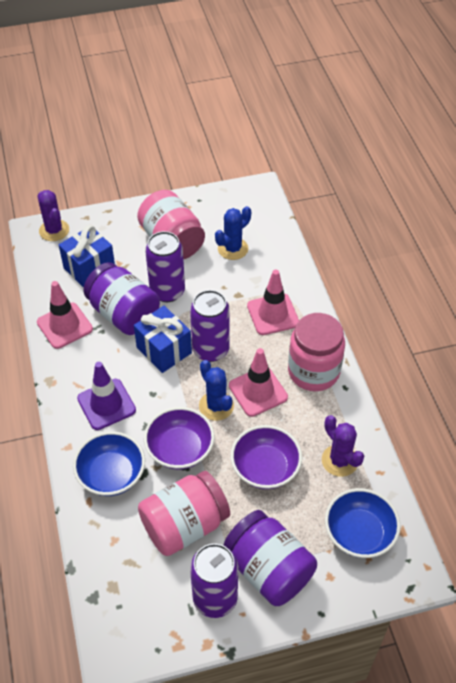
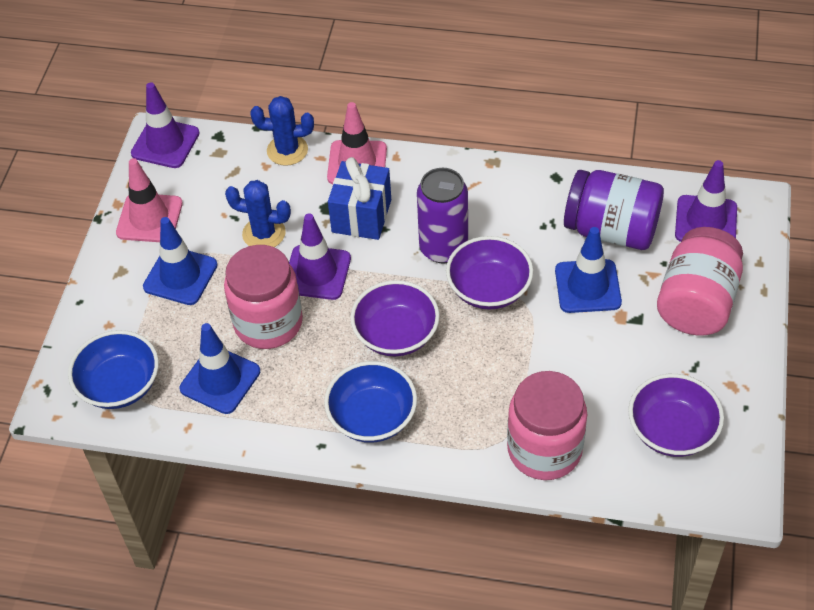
blue gift: [59,225,115,288] [134,306,192,373] = 2 -> [328,157,391,240] = 1
blue traffic cone: none = 0 -> [143,217,217,305] [180,323,260,414] [555,227,622,313] = 3
pink traffic cone: [37,281,93,349] [229,348,288,417] [247,270,299,335] = 3 -> [116,158,183,242] [327,102,387,184] = 2
purple bowl: [144,407,214,470] [230,425,302,489] = 2 -> [350,280,440,356] [446,236,533,310] [628,374,724,457] = 3
purple cactus: [37,190,69,241] [322,415,364,477] = 2 -> none = 0
purple can: [145,231,185,302] [190,290,230,362] [190,543,238,618] = 3 -> [417,168,468,264] = 1
purple jar: [83,262,160,335] [223,510,317,606] = 2 -> [564,170,664,250] = 1
purple traffic cone: [77,362,136,430] = 1 -> [131,82,200,168] [289,213,351,300] [675,160,737,242] = 3

